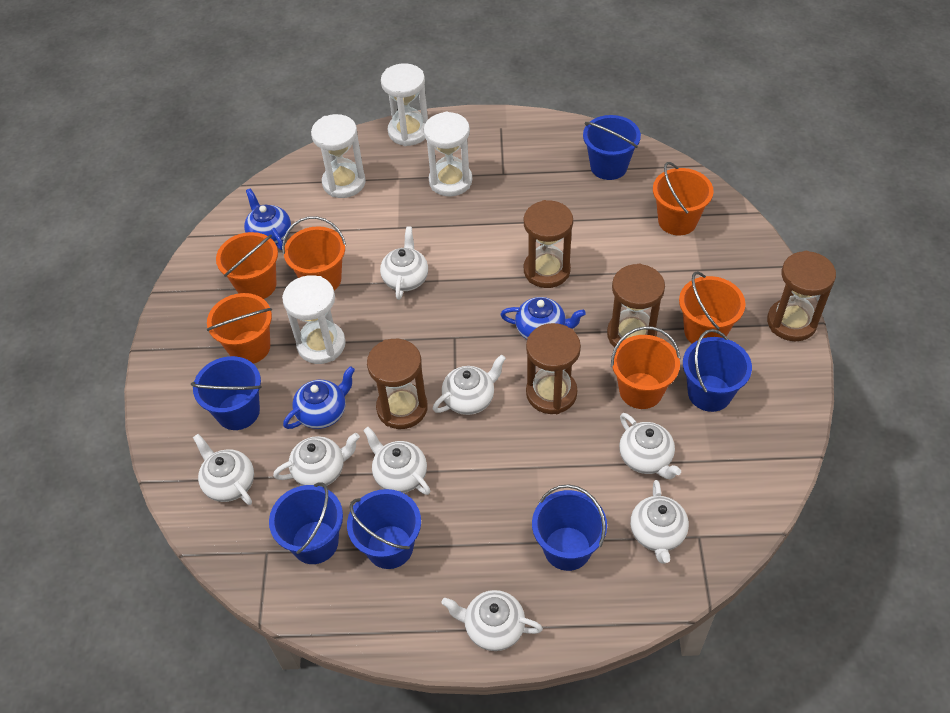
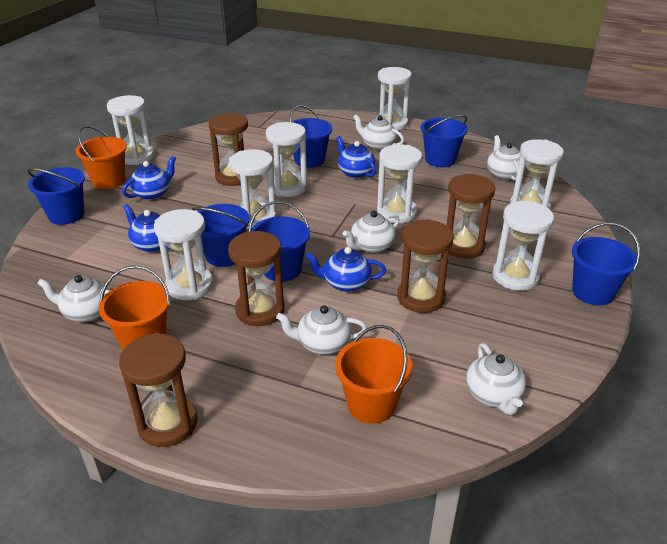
blue teapot: [244,188,291,250] [283,366,355,429] [500,297,586,339] = 3 -> [122,156,176,200] [123,204,170,252] [305,247,386,292] [336,136,376,178] = 4
orange bucket: [207,293,272,364] [216,232,278,299] [282,216,346,290] [611,326,680,409] [653,162,714,235] [679,271,746,344] = 6 -> [75,125,127,189] [99,265,170,350] [335,325,412,424] = 3
white hourglass: [282,275,346,364] [311,114,366,198] [381,63,428,146] [424,112,472,196] = 4 -> [107,95,154,165] [154,209,213,300] [230,149,276,229] [266,122,307,197] [376,67,412,130] [377,144,422,223] [493,201,554,291] [510,139,564,209] = 8
white teapot: [193,434,254,505] [273,433,360,487] [363,427,430,495] [380,226,428,300] [433,355,506,415] [441,590,543,651] [619,413,681,479] [630,480,689,564] = 8 -> [37,275,110,322] [276,305,367,355] [342,211,399,253] [353,114,404,151] [466,343,526,415] [487,135,526,181] = 6

